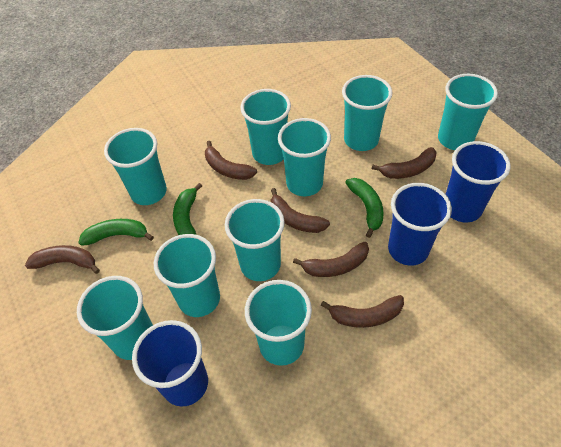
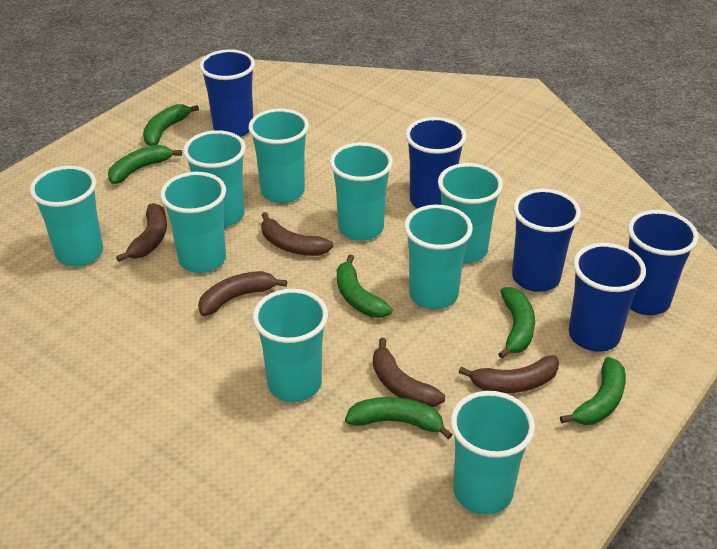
blue cup: [132,320,208,407] [388,183,452,266] [446,141,511,222] = 3 -> [199,49,255,137] [405,117,467,208] [512,189,581,292] [569,243,646,352] [628,210,699,315] = 5
brown banana: [25,245,100,274] [205,141,257,180] [271,188,330,233] [293,242,369,277] [321,295,404,328] [372,147,437,179] = 6 -> [116,203,167,262] [198,271,287,316] [261,212,333,256] [373,338,445,407] [459,355,559,393] = 5
green banana: [78,219,154,246] [173,183,202,235] [345,178,384,238] = 3 -> [108,145,182,184] [143,104,199,146] [337,255,393,318] [345,397,453,439] [498,287,535,358] [560,357,626,425] = 6

